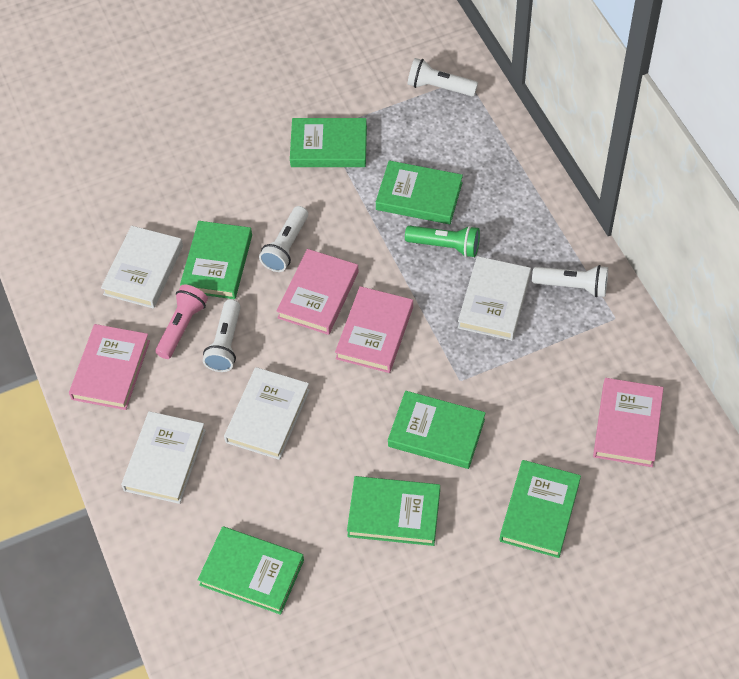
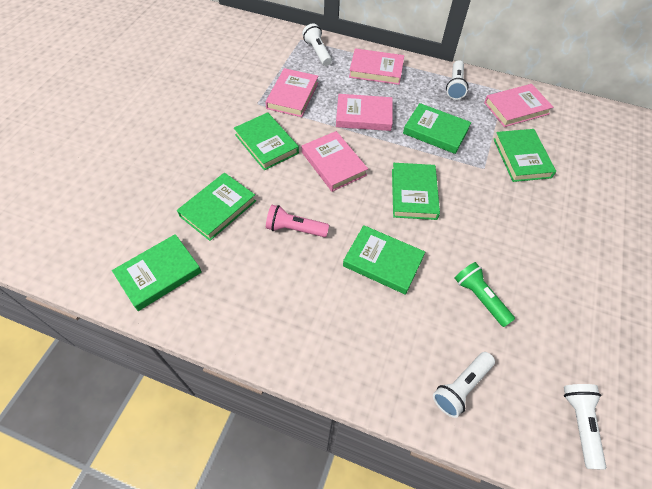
pink book: [69,324,150,410] [276,249,359,335] [335,286,413,373] [593,378,664,467] = 4 -> [265,68,318,117] [302,131,368,192] [336,94,393,131] [349,48,404,85] [484,84,553,127] = 5
white book: [101,226,183,309] [121,411,206,504] [224,367,310,460] [458,256,531,341] = 4 -> none = 0

